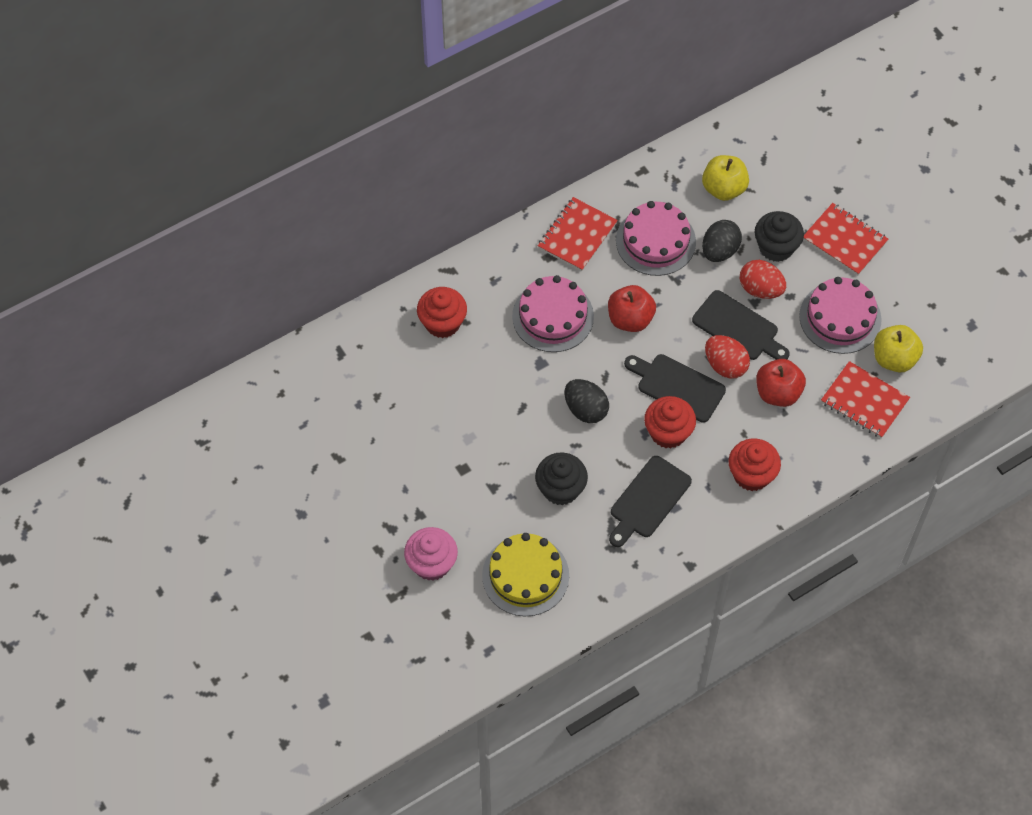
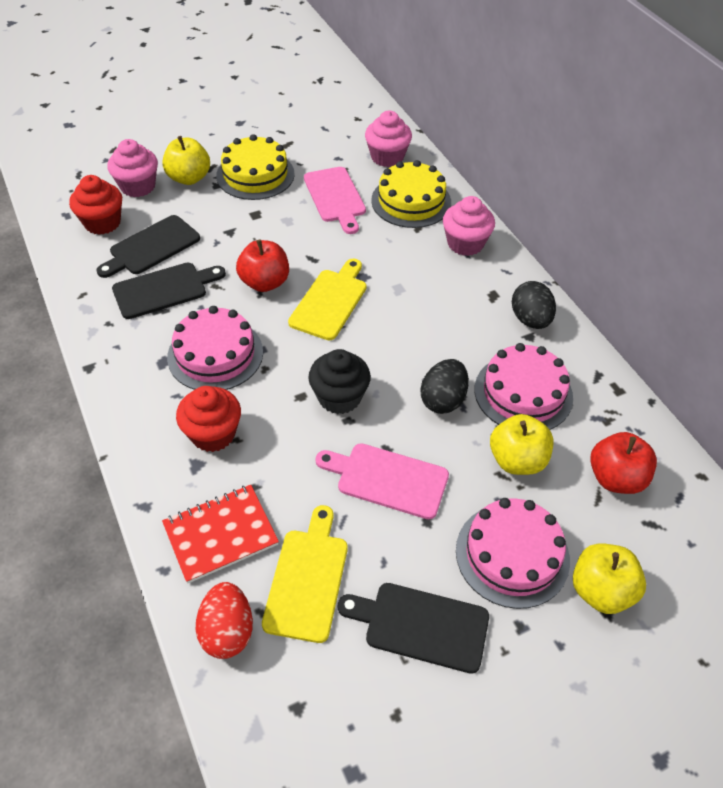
black cupcake: [535,452,588,505] [755,211,804,262] = 2 -> [308,349,371,414] = 1
pink cupcake: [404,527,458,581] = 1 -> [108,139,158,197] [365,111,412,167] [443,196,495,256] = 3
pink cutting board: none = 0 -> [304,167,366,234] [315,443,449,519] = 2
red cupcake: [417,287,467,338] [644,396,696,449] [729,439,781,491] = 3 -> [69,175,122,235] [176,386,241,452] = 2
red egg: [705,335,750,379] [740,260,786,299] = 2 -> [196,582,253,659] = 1
red notebook: [538,197,618,271] [803,203,888,275] [821,361,910,438] = 3 -> [162,485,279,583] = 1
yellow apple: [702,155,749,201] [874,325,923,372] = 2 -> [162,136,210,185] [490,414,553,475] [573,543,646,614] = 3
yellow cake: [482,533,569,616] = 1 -> [216,134,295,200] [371,160,451,228] = 2
yellow cutting board: none = 0 -> [262,505,348,643] [288,259,366,340] = 2

